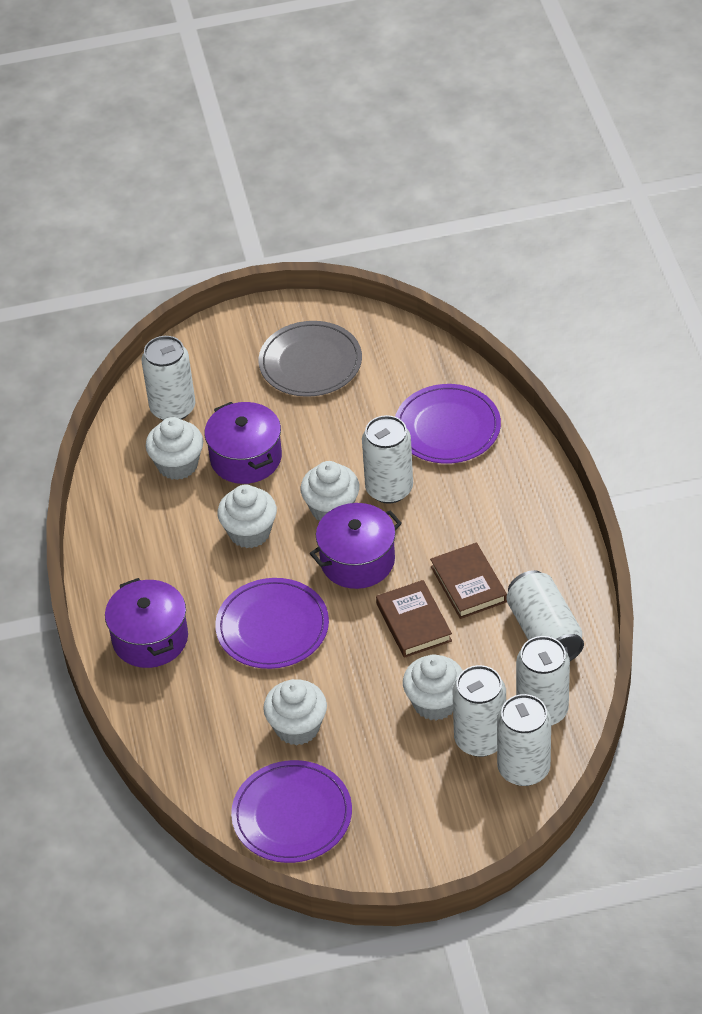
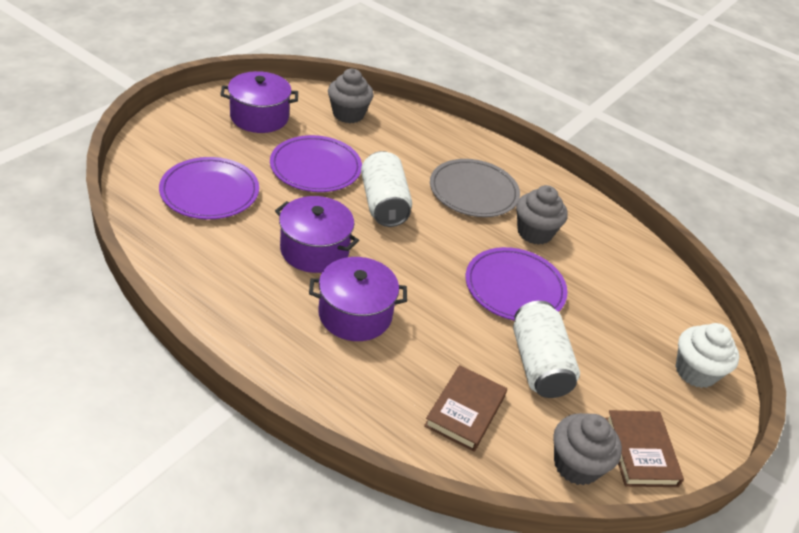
grey cupcake: none = 0 -> [328,69,374,123] [516,185,568,245] [553,413,622,485] = 3
white can: [142,336,195,420] [362,415,413,504] [453,665,506,757] [497,694,551,786] [506,570,584,661] [516,636,570,726] = 6 -> [361,151,412,227] [513,301,580,398] = 2
white cupcake: [146,417,203,480] [217,485,277,548] [263,679,327,746] [301,461,359,520] [403,655,463,721] = 5 -> [676,323,739,388] = 1

